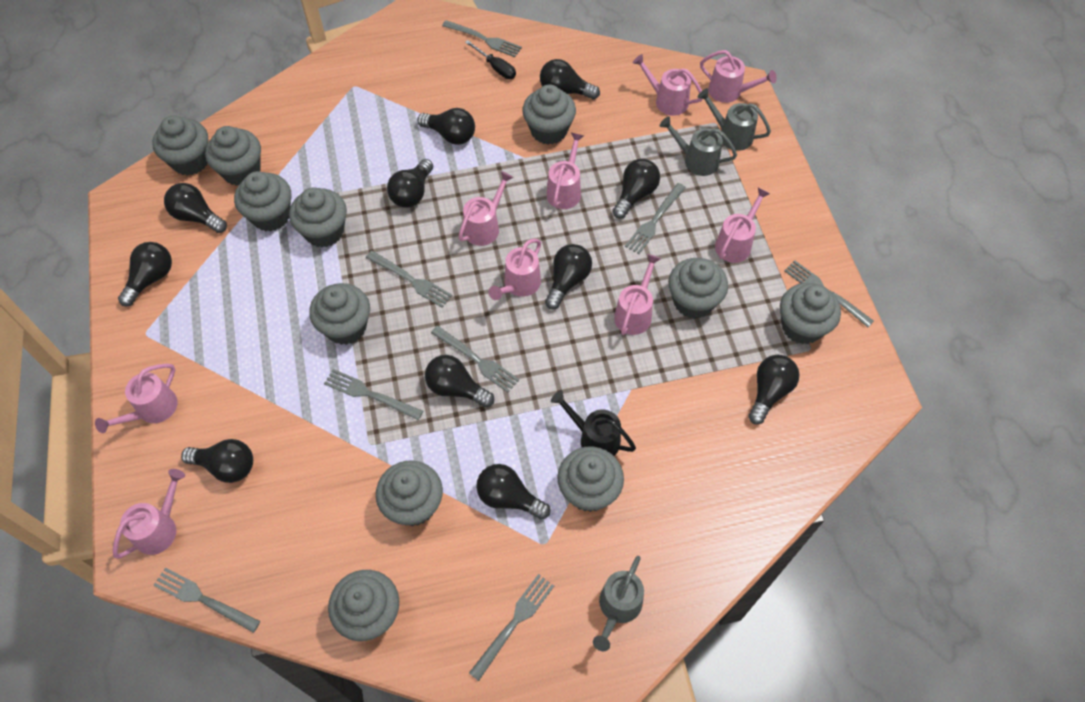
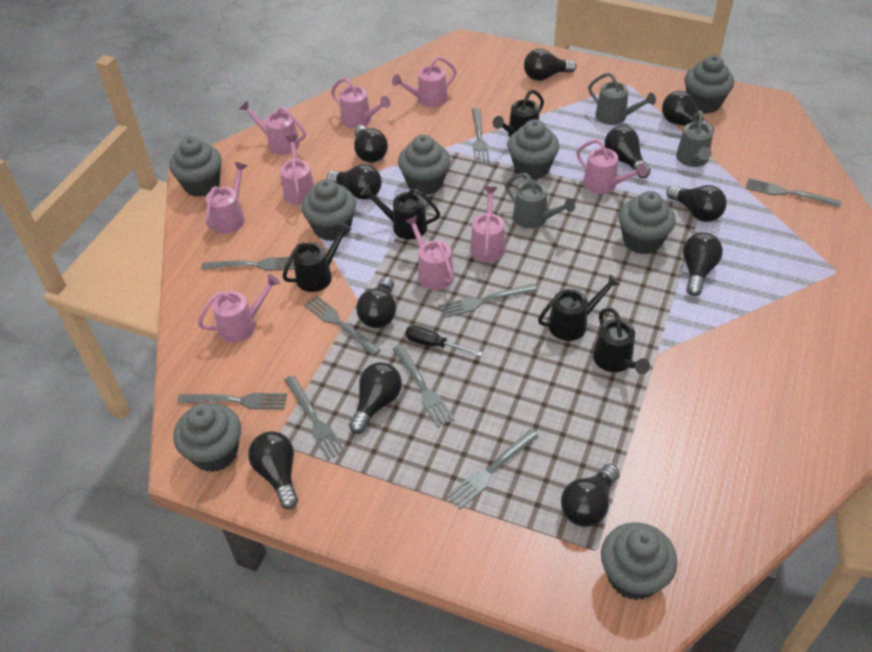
black watering can: [551,391,636,456] = 1 -> [282,222,352,292] [360,184,440,240] [493,90,544,137] [538,274,620,341] [593,308,650,374] = 5
grey cupcake: [152,115,208,176] [205,126,261,186] [234,171,291,231] [289,187,347,247] [309,283,370,345] [328,570,399,641] [376,460,443,526] [522,84,576,145] [557,446,624,512] [668,258,728,318] [780,283,841,344] = 11 -> [169,137,222,197] [173,403,241,472] [302,179,356,241] [398,135,450,195] [508,119,560,180] [601,522,678,600] [619,191,676,254] [685,55,734,114] = 8
grey fork: [153,568,260,633] [324,369,423,420] [366,251,452,308] [431,326,519,392] [442,20,522,57] [469,574,554,681] [625,183,686,254] [784,260,874,327] = 8 -> [178,393,287,410] [201,257,295,271] [284,375,345,460] [304,295,381,356] [393,345,455,428] [439,284,537,318] [446,429,539,510] [472,108,490,163] [745,178,841,208] = 9

